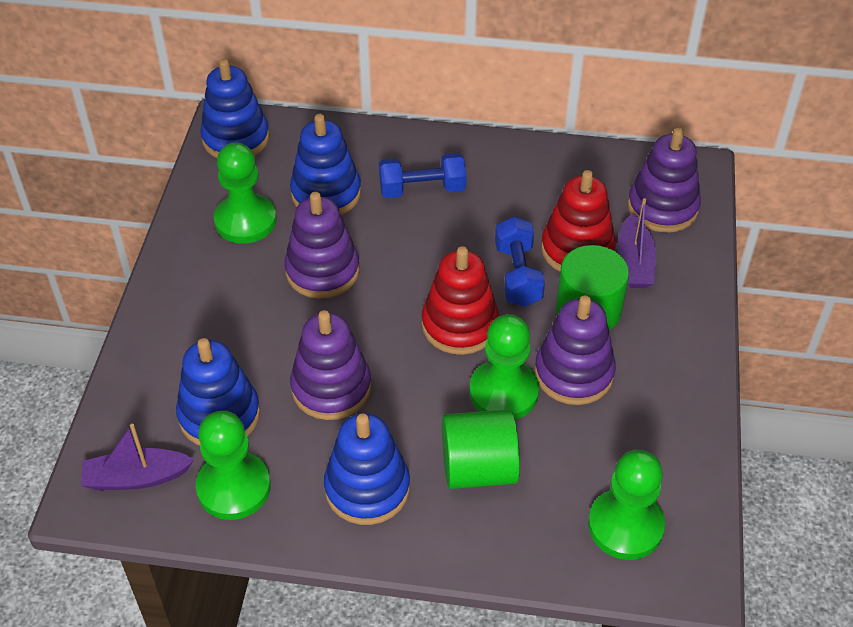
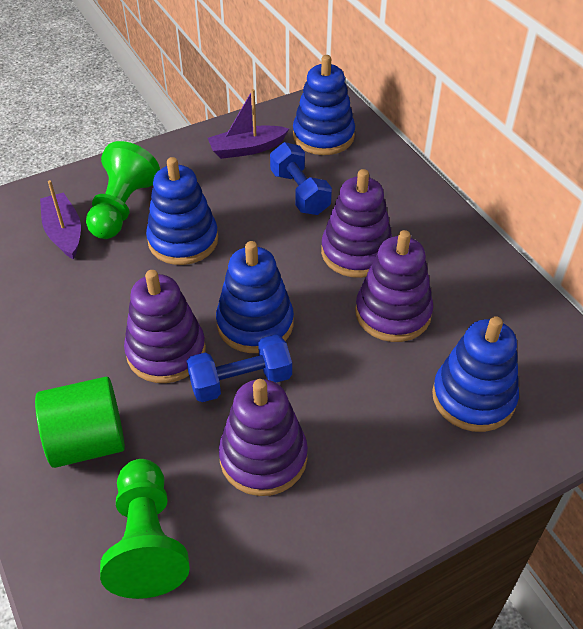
green cylinder: [442,409,520,489] [556,245,629,330] = 2 -> [35,377,125,468] = 1
green pawn: [196,411,271,520] [214,142,277,244] [469,314,539,420] [588,450,665,560] = 4 -> [86,141,160,239] [100,459,190,599] = 2
red stacking toy: [422,246,499,355] [541,170,616,272] = 2 -> none = 0

